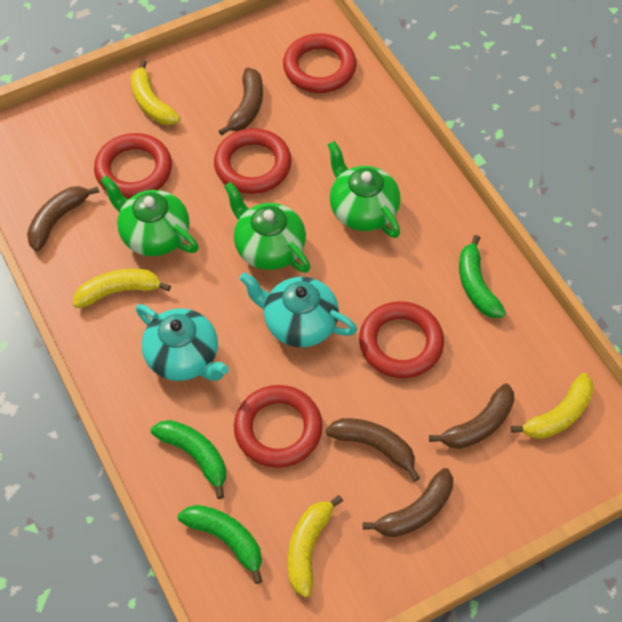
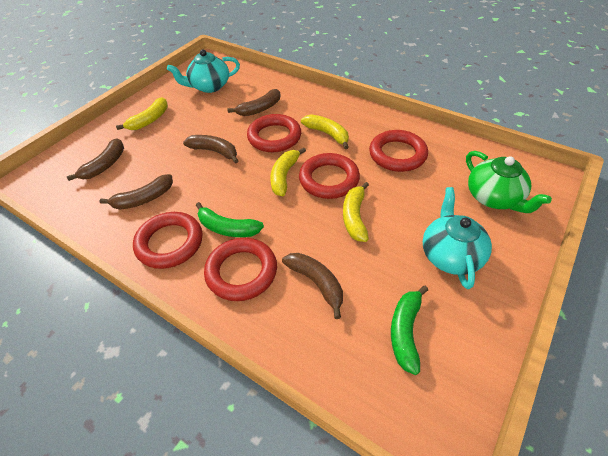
green banana: [151,420,226,499] [178,505,262,584] [459,235,506,318] = 3 -> [196,202,264,237] [391,286,428,375] = 2
green teapot: [101,176,199,256] [224,182,310,273] [328,141,401,238] = 3 -> [466,151,552,213] = 1

